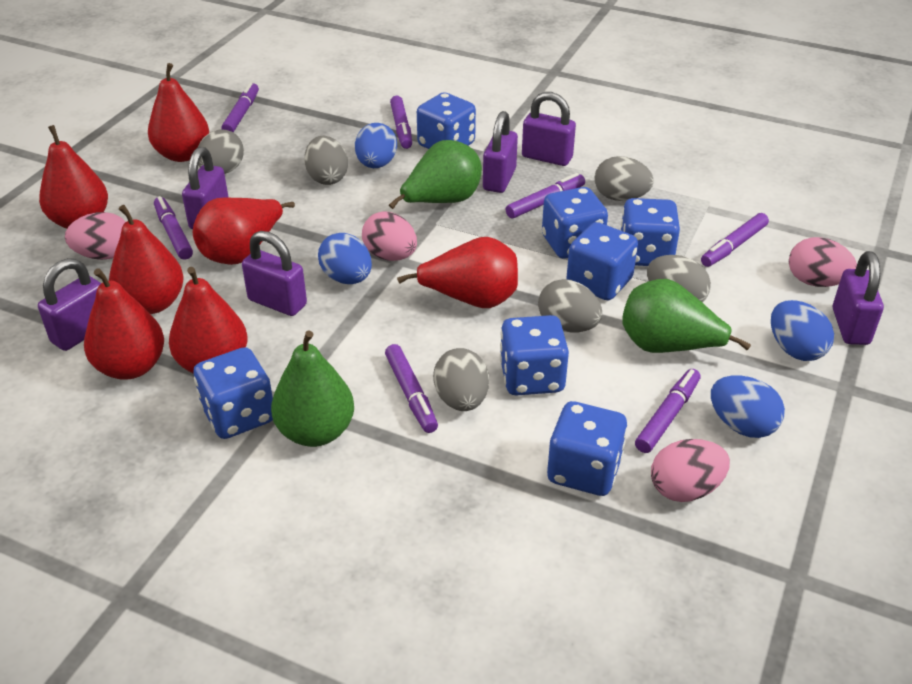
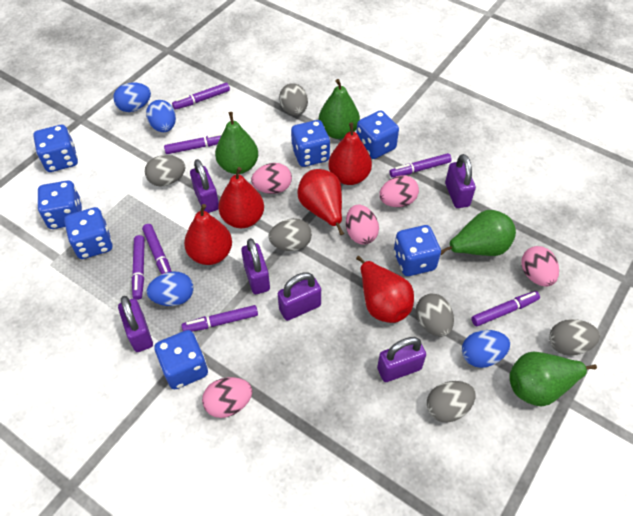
green pear: [271,331,354,447] [389,140,482,209] [622,279,751,353] = 3 -> [215,112,258,174] [319,79,360,139] [440,210,516,256] [510,352,597,406] = 4
pink egg: [65,212,126,260] [362,212,417,261] [651,439,730,502] [789,237,857,287] = 4 -> [202,377,252,418] [251,163,292,194] [346,204,379,245] [379,175,419,207] [521,246,559,287] = 5
red pear: [39,125,108,229] [84,268,164,380] [109,205,184,314] [148,63,209,162] [169,267,248,374] [193,198,295,265] [397,237,518,308] = 7 -> [184,204,232,265] [218,167,264,228] [298,169,344,235] [328,122,372,185] [356,256,414,323] = 5

